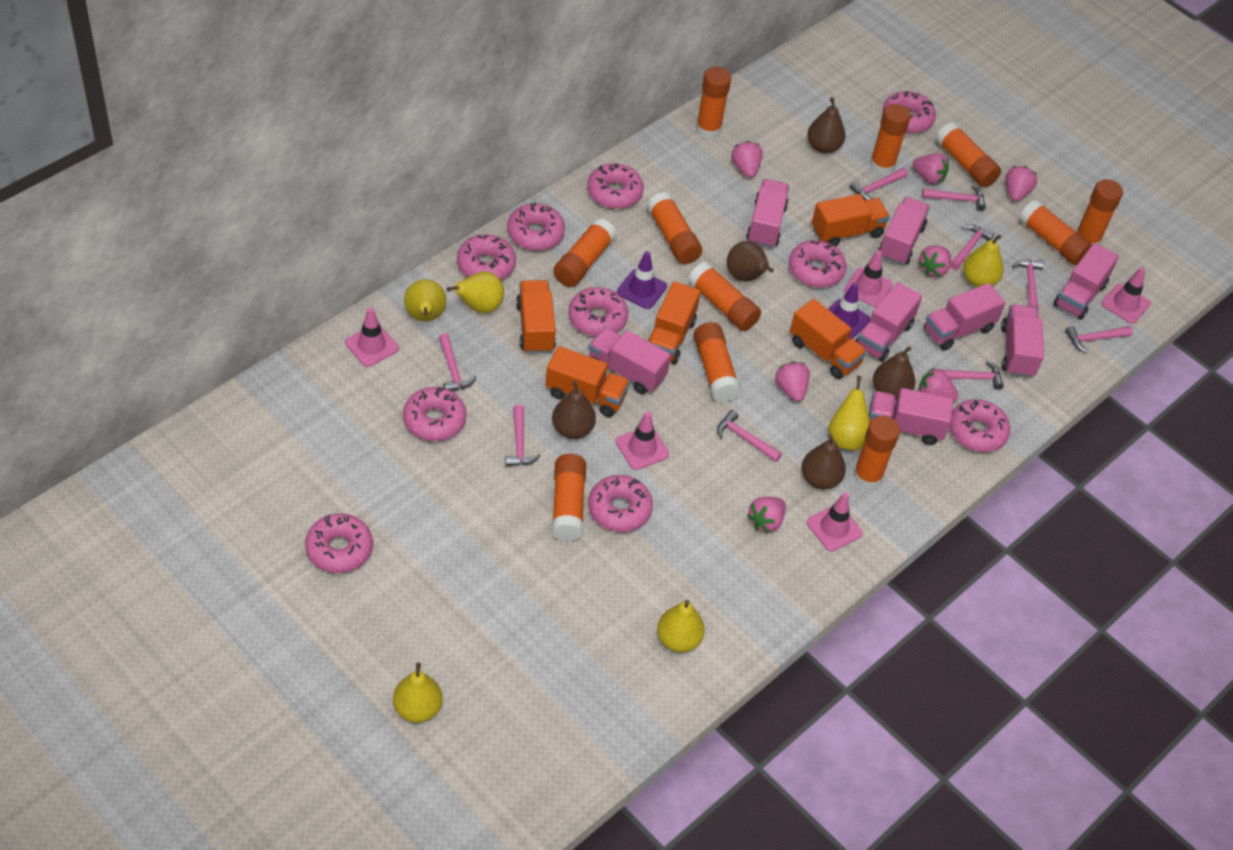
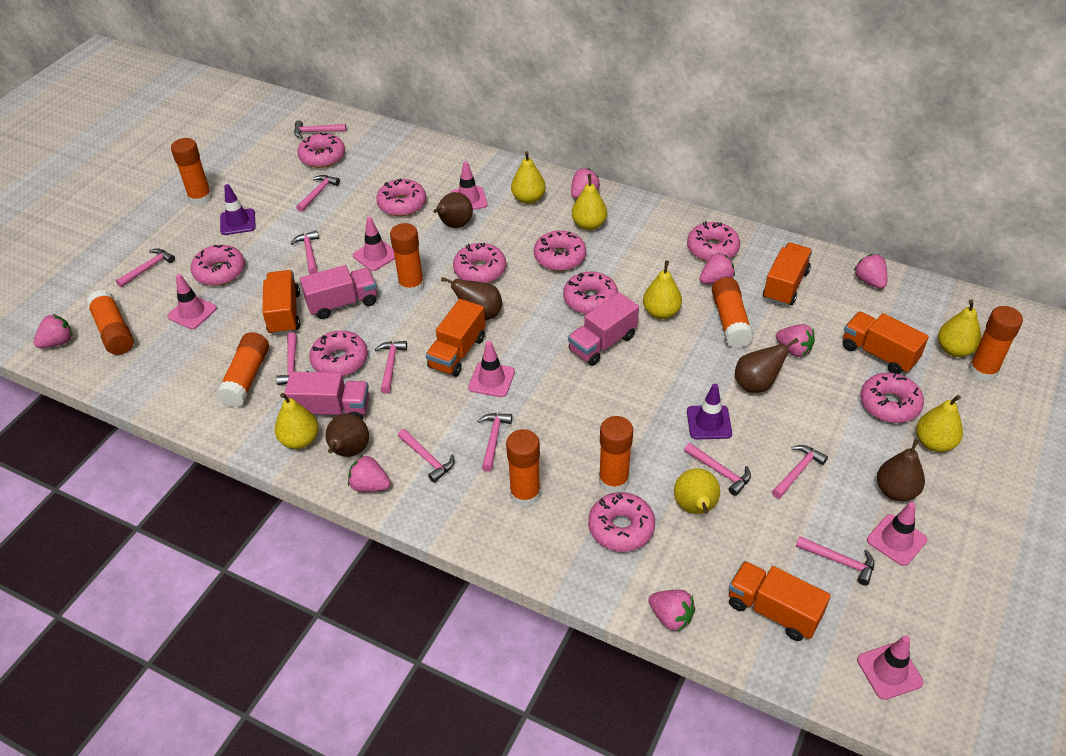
orange glue stick: [552,454,586,542] [553,218,617,287] [647,192,702,264] [688,262,761,331] [693,322,741,402] [696,67,731,138] [853,416,900,489] [870,104,911,175] [936,122,1001,187] [1019,200,1092,265] [1076,179,1123,245] = 11 -> [86,290,134,355] [171,138,212,206] [216,332,269,407] [390,223,424,295] [506,429,540,507] [599,416,633,493] [712,277,753,348] [969,306,1023,382] = 8
pink hammer: [439,333,476,391] [505,405,541,466] [717,410,782,462] [850,168,908,200] [922,185,986,211] [941,361,1004,390] [950,225,994,270] [1012,259,1044,309] [1065,326,1133,353] = 9 -> [116,248,175,287] [276,332,309,385] [291,230,319,274] [294,120,346,138] [296,175,340,212] [375,341,407,394] [398,429,455,483] [478,413,512,472] [684,443,751,496] [772,445,828,499] [796,536,874,586] = 11
pink traffic cone: [345,307,399,367] [616,411,669,470] [807,493,863,551] [844,250,893,307] [1101,267,1151,323] = 5 -> [167,274,217,329] [353,217,395,271] [450,161,488,210] [468,341,515,397] [857,635,924,700] [867,502,927,566] = 6
pink truck: [589,327,671,394] [746,179,789,248] [855,282,922,362] [869,388,953,445] [878,197,930,265] [924,283,1006,351] [1001,304,1044,378] [1053,243,1119,320] = 8 -> [284,372,369,420] [300,265,377,319] [568,292,639,366] = 3
yellow pear: [393,662,443,723] [404,279,446,321] [446,271,504,313] [657,600,705,652] [828,376,870,451] [963,235,1004,287] = 6 -> [275,393,319,449] [511,151,546,204] [572,174,607,230] [643,261,682,319] [674,468,720,514] [916,395,963,452] [938,300,981,357] = 7

